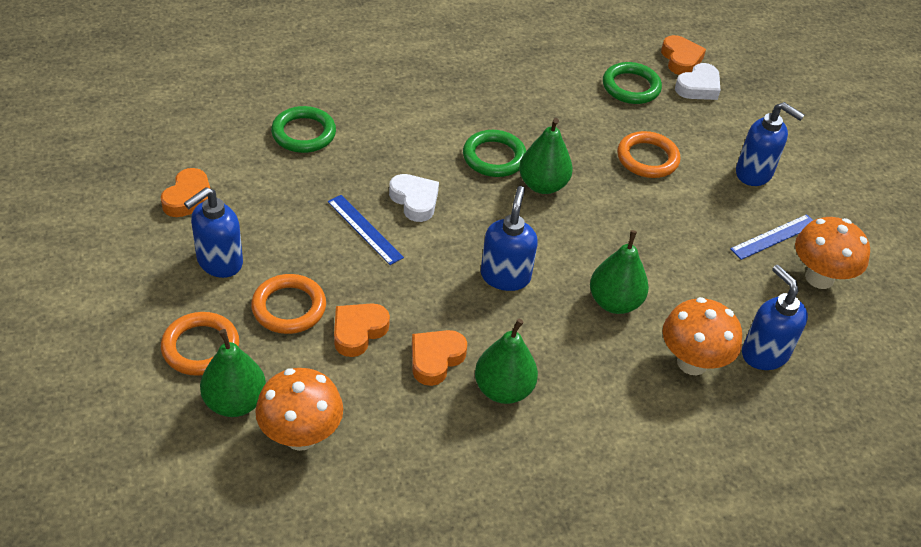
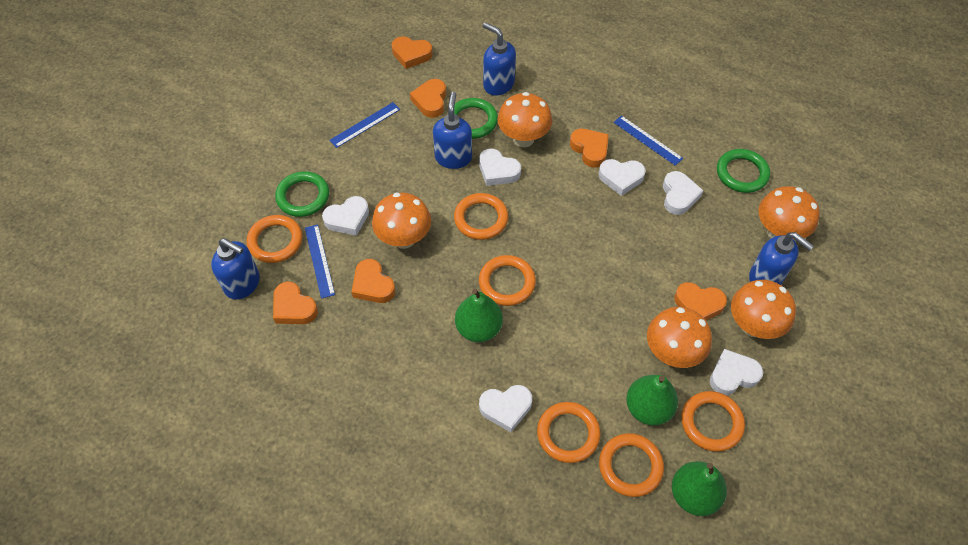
blue ruler: [328,195,404,265] [730,214,813,260] = 2 -> [305,224,335,299] [329,102,400,148] [613,115,683,166] = 3
green pear: [200,329,266,417] [475,319,538,404] [519,118,573,194] [590,230,649,314] = 4 -> [455,289,503,342] [626,375,678,425] [672,461,727,516] = 3
orange heart: [161,168,211,217] [334,303,390,357] [412,330,467,386] [661,35,706,75] = 4 -> [273,281,318,324] [352,259,395,303] [392,36,433,69] [410,79,446,118] [570,129,609,167] [674,282,727,320] = 6
orange mushroom: [255,368,343,451] [663,297,742,375] [795,217,870,289] = 3 -> [372,193,431,249] [498,92,552,147] [647,307,712,368] [731,280,796,339] [758,186,820,240] = 5
orange ring: [161,312,239,376] [251,274,326,334] [617,131,681,178] = 3 -> [246,215,303,263] [454,193,508,240] [479,255,536,306] [537,402,601,463] [599,433,664,497] [681,391,745,452] = 6
white heart: [389,174,439,222] [675,63,721,100] = 2 -> [322,196,369,236] [479,149,521,186] [479,385,532,432] [598,159,646,196] [663,171,704,215] [710,349,763,395] = 6

